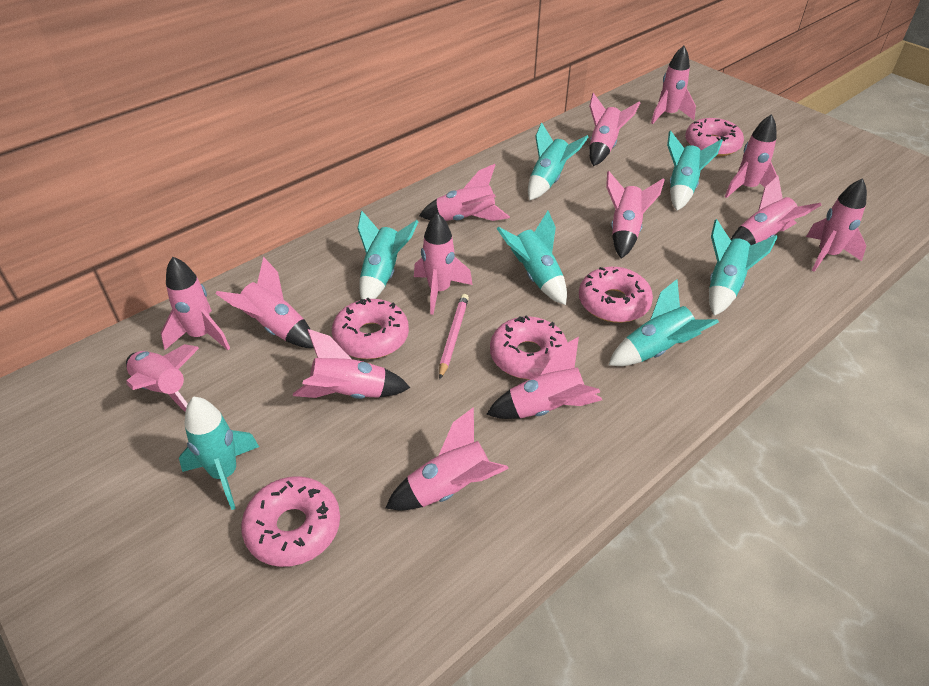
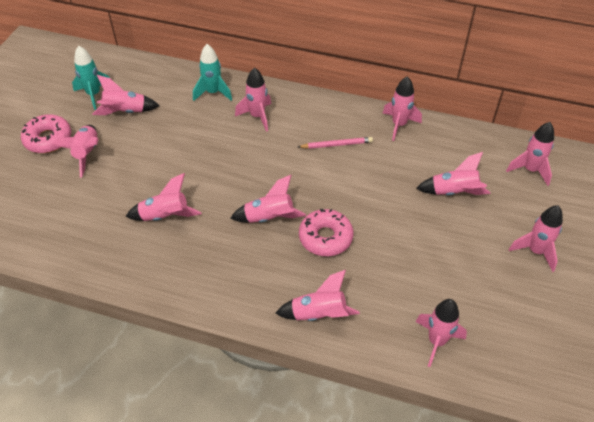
pink donut: [241,476,340,567] [332,298,409,359] [490,315,568,379] [579,267,653,323] [685,118,744,157] = 5 -> [21,115,71,153] [299,209,353,256] = 2
pink rocket: [126,344,199,412] [161,257,230,350] [215,257,314,348] [293,329,410,399] [386,407,509,510] [414,213,473,315] [419,164,510,221] [486,337,602,419] [589,93,640,166] [606,171,665,259] [651,46,696,124] [725,114,780,198] [730,176,821,245] [806,178,867,272] = 14 -> [52,125,99,177] [92,75,159,115] [125,173,202,221] [231,175,306,223] [235,67,271,132] [275,270,360,321] [382,76,422,141] [415,299,467,367] [416,152,490,196] [506,122,554,186] [509,205,563,272] = 11
turquoise rocket: [179,397,259,510] [357,211,419,299] [497,211,567,305] [528,122,588,201] [608,279,719,366] [667,130,723,211] [709,219,778,316] = 7 -> [72,46,110,110] [193,44,232,101] = 2

